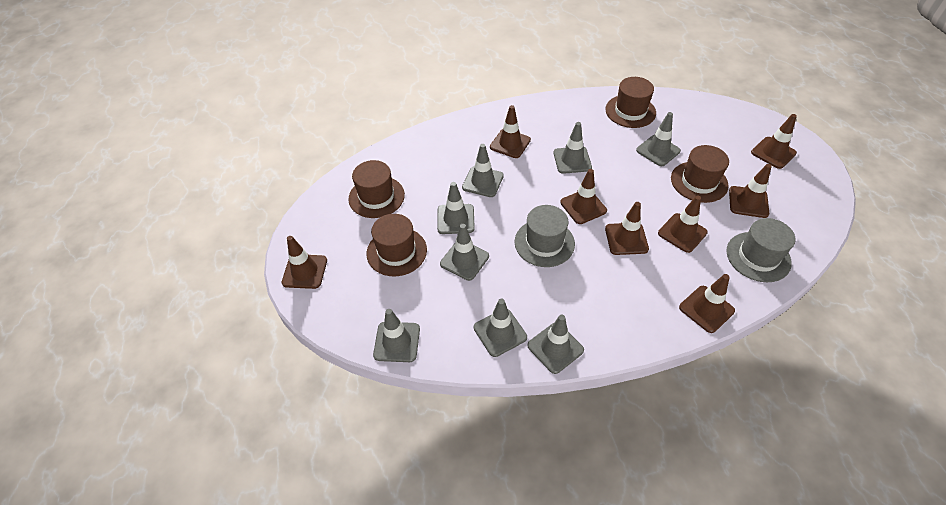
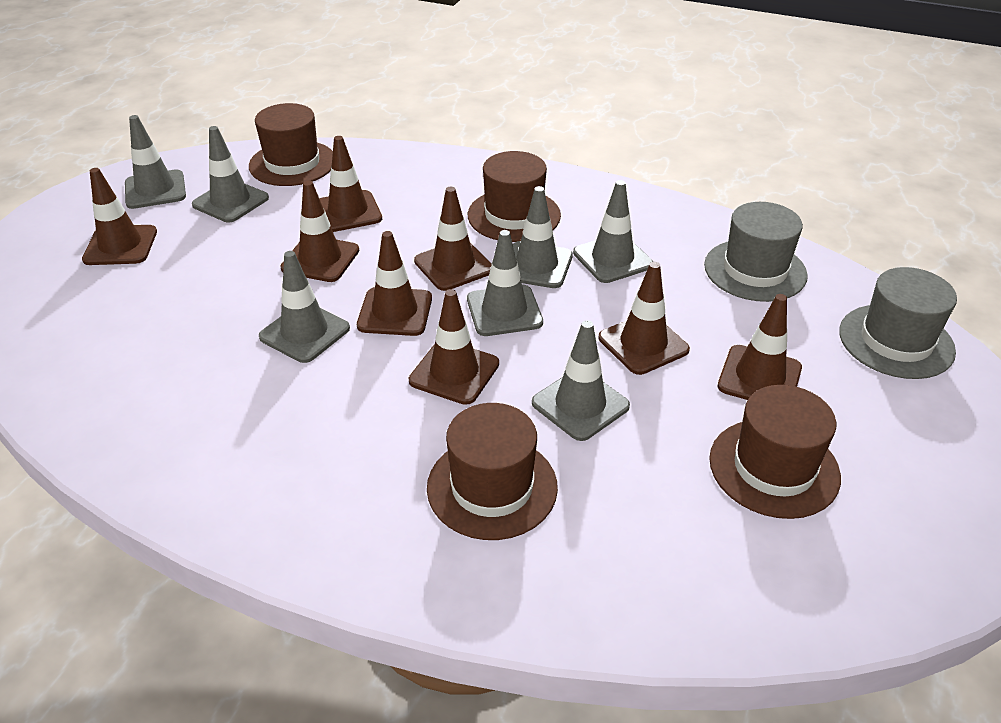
grey traffic cone: [373,309,420,362] [437,182,475,234] [440,224,489,281] [462,144,504,197] [474,299,527,357] [527,315,584,374] [553,122,592,174] [636,112,681,166] = 8 -> [125,115,186,209] [192,126,269,222] [259,251,350,363] [467,230,543,336] [513,186,573,288] [532,320,630,441] [573,180,653,283] = 7

